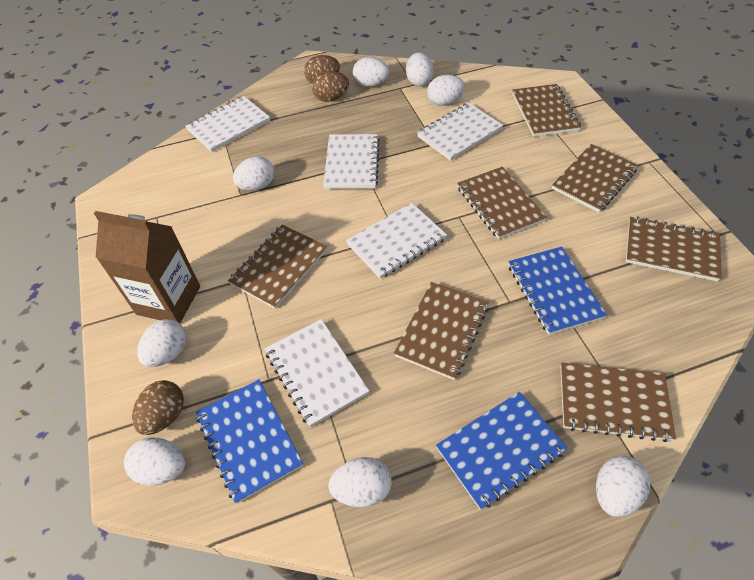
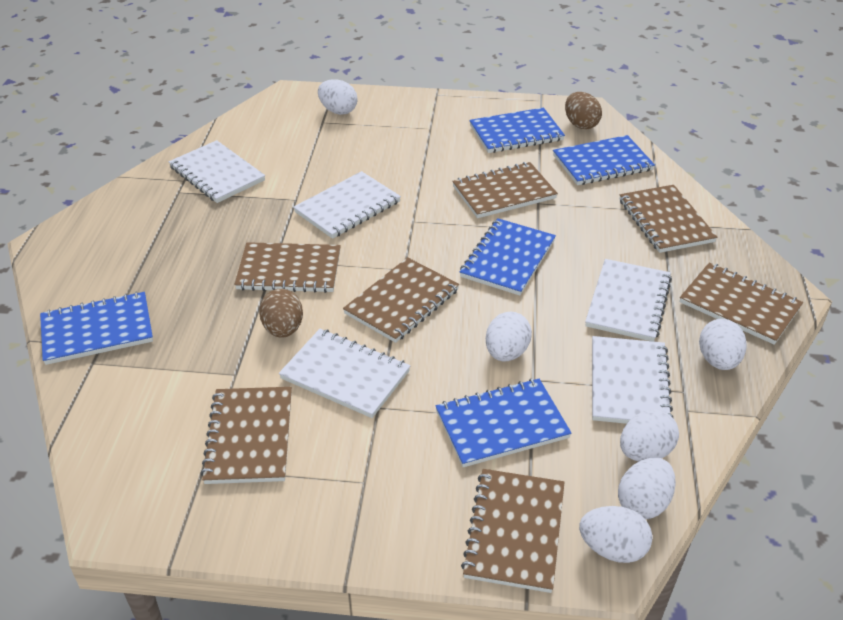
blue notebook: [196,380,303,504] [436,392,568,510] [508,247,607,335] = 3 -> [40,292,153,365] [435,379,572,467] [460,218,556,296] [469,108,565,153] [553,135,655,185] = 5
brown carton: [94,211,200,323] = 1 -> none = 0
brown egg: [132,380,184,435] [304,55,340,83] [312,71,349,102] = 3 -> [259,289,303,338] [565,92,602,130] = 2
white egg: [124,437,185,485] [137,319,187,367] [233,156,274,191] [328,457,392,507] [353,57,389,87] [406,52,434,86] [427,75,465,106] [596,456,650,517] = 8 -> [318,80,358,115] [486,312,532,362] [579,506,652,563] [618,458,676,519] [620,410,679,461] [699,319,747,370] = 6

